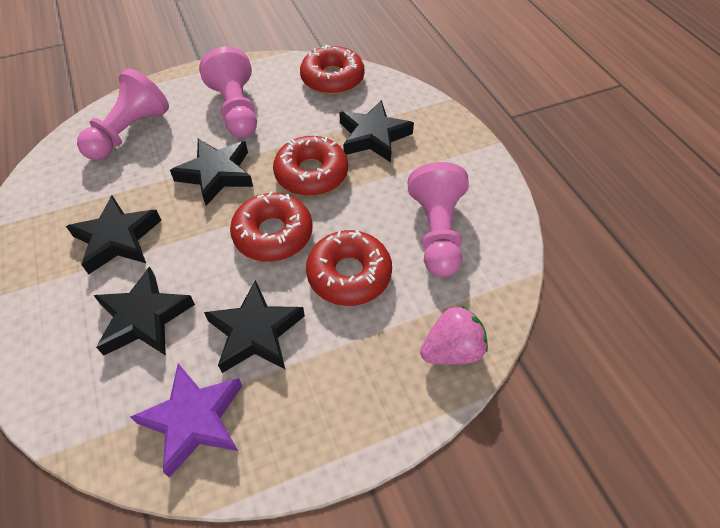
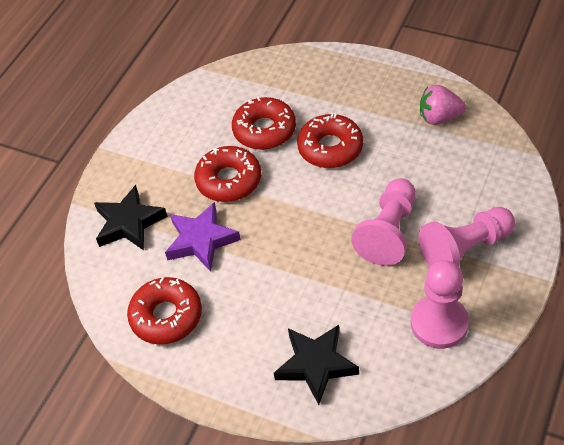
black star: [66,195,162,274] [93,266,195,356] [170,138,253,206] [204,280,305,373] [339,100,414,162] = 5 -> [94,185,168,251] [274,325,359,405] = 2

